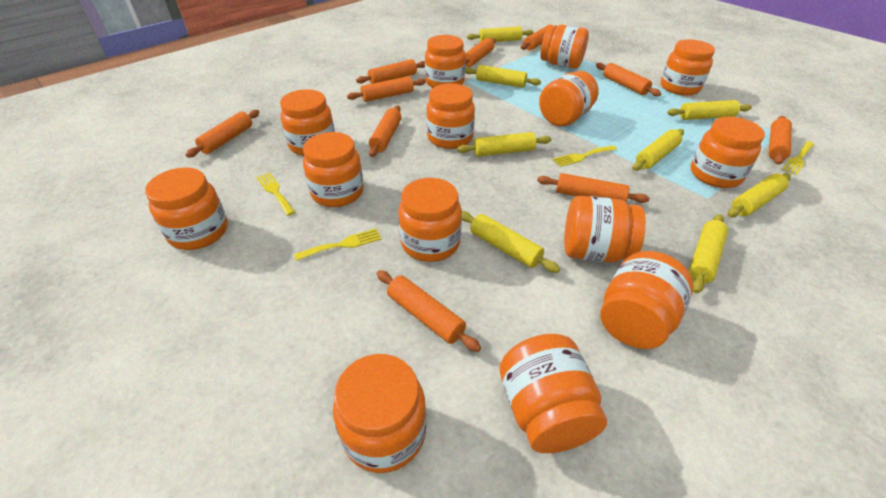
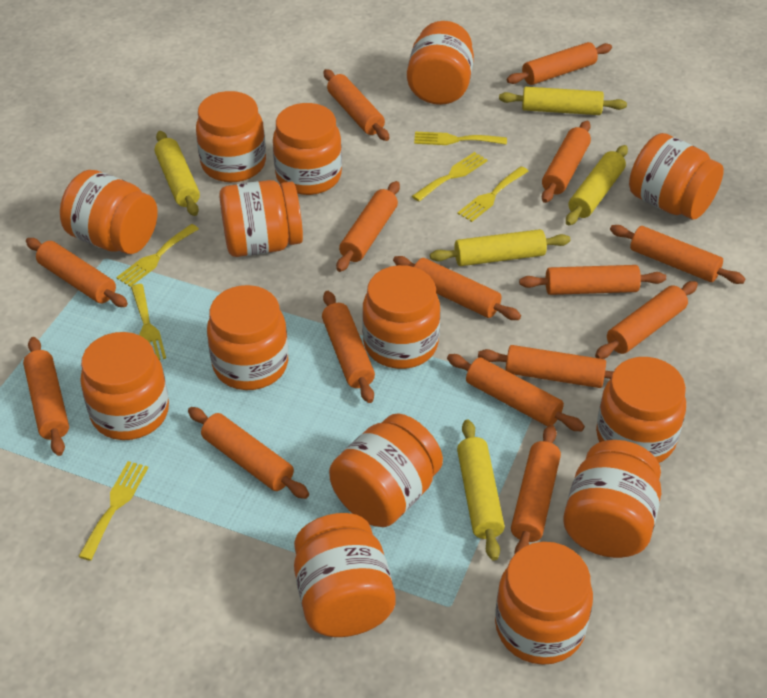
orange rolling pin: [185,110,260,158] [347,76,426,102] [356,59,425,84] [369,106,401,157] [377,270,481,352] [465,38,496,67] [521,25,557,50] [537,173,649,203] [596,63,661,96] [769,116,792,165] = 10 -> [23,337,69,456] [26,238,128,307] [188,407,309,499] [322,291,375,403] [324,69,389,141] [336,181,400,272] [393,256,521,320] [447,354,585,431] [478,345,614,388] [507,42,612,85] [511,425,561,553] [519,265,666,295] [542,121,591,203] [595,281,698,359] [610,225,745,284] = 15
yellow fork: [257,172,295,216] [294,228,381,261] [553,145,617,167] [782,141,814,175] = 4 -> [78,461,148,561] [116,224,199,287] [131,284,166,360] [412,152,488,202] [414,132,507,145] [457,166,529,222] = 6
yellow rolling pin: [457,132,552,157] [462,211,560,273] [465,65,541,88] [467,26,534,42] [632,129,684,171] [667,100,752,120] [688,214,728,293] [728,173,791,217] = 8 -> [155,131,200,216] [430,229,570,266] [457,420,505,561] [499,87,627,115] [566,145,628,225] = 5

